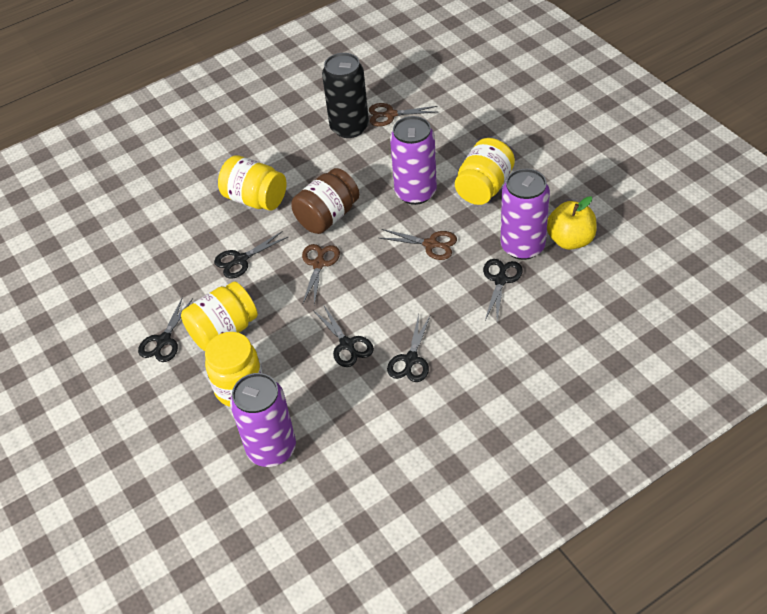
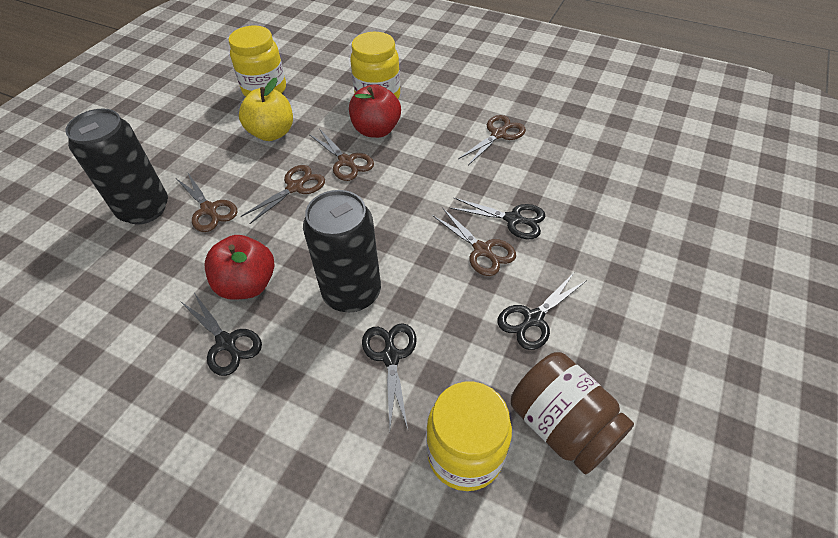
black can: [322,53,369,138] = 1 -> [65,109,168,225] [303,190,381,312] = 2
black scissors: [138,297,193,362] [214,231,288,279] [313,304,374,367] [387,314,431,382] [483,259,523,320] = 5 -> [180,291,262,376] [362,323,417,429] [450,198,545,239] [497,273,586,350] = 4
brown scissors: [302,244,340,305] [369,103,437,126] [379,229,457,260] = 3 -> [177,173,238,232] [241,165,325,224] [309,129,374,181] [432,208,516,276] [458,115,526,165] = 5
purple can: [230,373,296,467] [390,116,437,205] [501,169,550,260] = 3 -> none = 0
red apple: none = 0 -> [205,235,274,300] [349,84,401,138] = 2
yellow jar: [181,281,258,351] [205,332,263,407] [218,155,286,210] [455,138,515,205] = 4 -> [229,26,286,97] [350,32,400,99] [426,382,512,491] = 3

